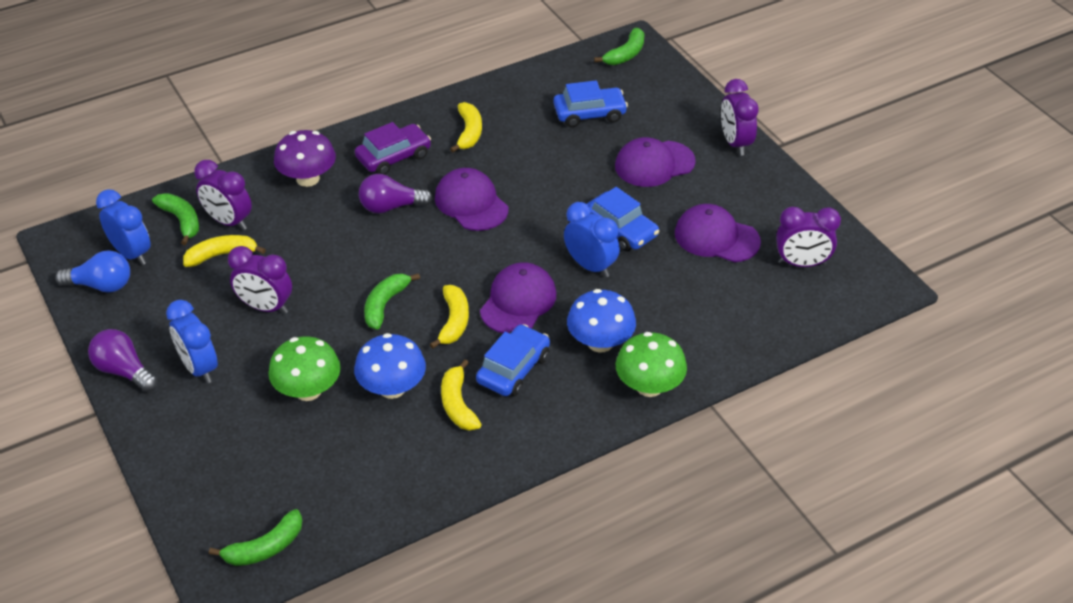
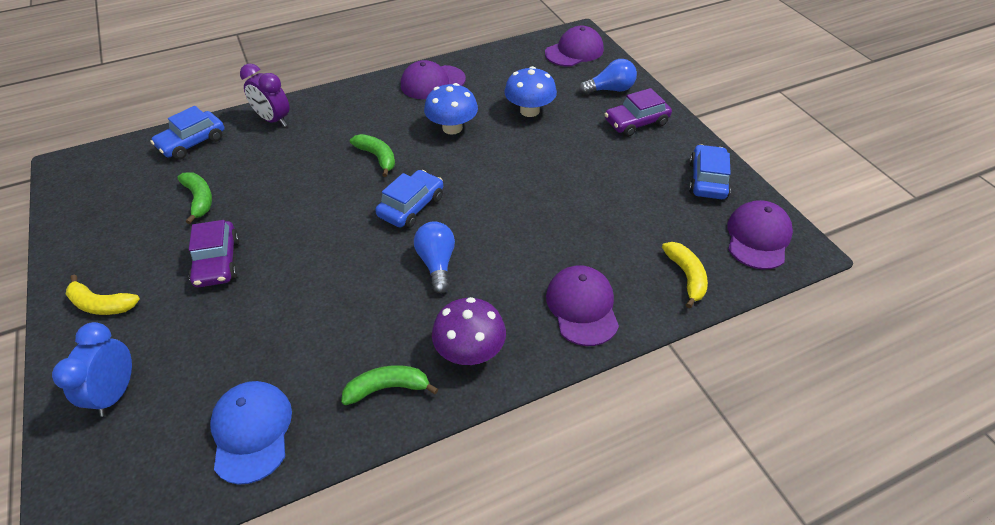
blue cap: none = 0 -> [210,381,292,485] = 1
blue clock: [96,189,151,265] [166,300,218,383] [564,202,620,277] = 3 -> [52,322,132,417] = 1
blue light bulb: [55,250,130,293] = 1 -> [414,221,455,294] [579,59,637,95] = 2
green banana: [152,193,199,245] [209,509,303,566] [364,273,420,330] [594,28,644,65] = 4 -> [177,173,212,224] [341,365,438,405] [350,134,395,177] = 3
green mushroom: [268,336,341,401] [616,332,687,397] = 2 -> none = 0
purple car: [355,122,431,175] = 1 -> [189,220,240,287] [605,88,672,137] = 2
purple clock: [194,160,252,230] [228,246,292,314] [721,79,759,156] [776,207,841,267] = 4 -> [240,64,290,127] = 1
purple light bulb: [88,329,158,392] [359,174,433,214] = 2 -> none = 0
yellow banana: [183,235,266,267] [430,285,469,349] [441,360,482,431] [450,102,482,153] = 4 -> [66,275,140,315] [662,242,708,308] = 2

